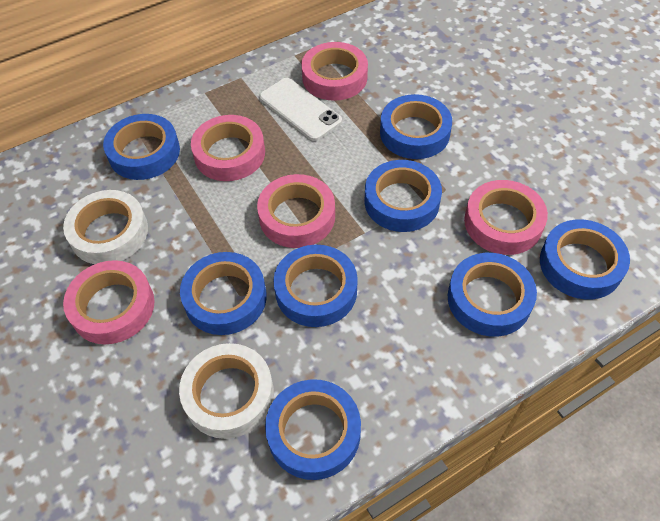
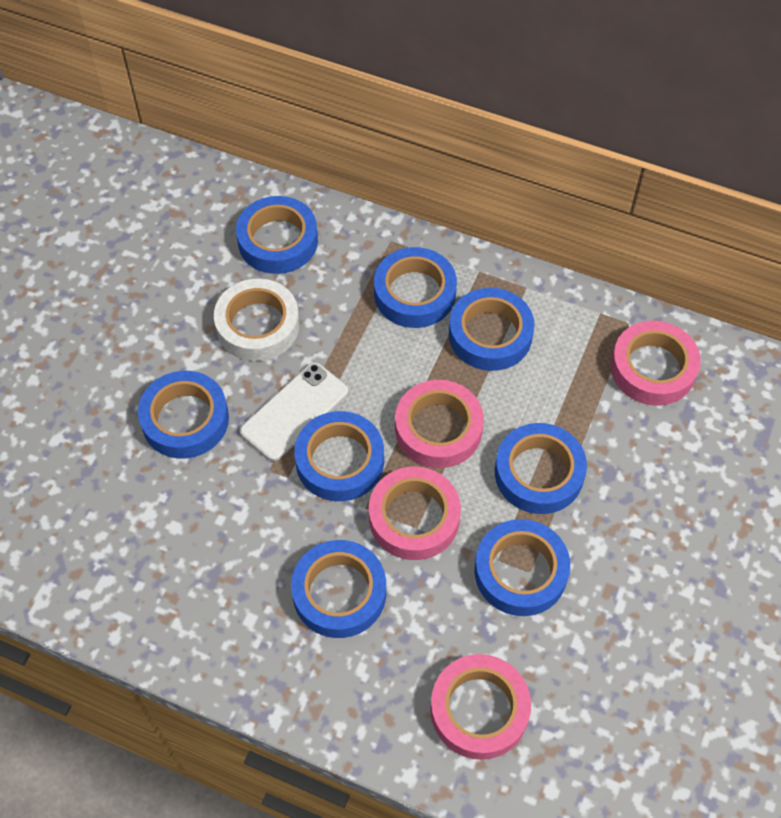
pink tape: [63,260,155,344] [191,115,265,181] [257,174,335,248] [301,42,368,101] [464,180,548,255] = 5 -> [369,467,461,560] [395,380,484,468] [430,654,531,760] [611,321,701,406] = 4
white tape: [63,190,148,264] [179,343,274,439] = 2 -> [214,279,300,361] = 1

